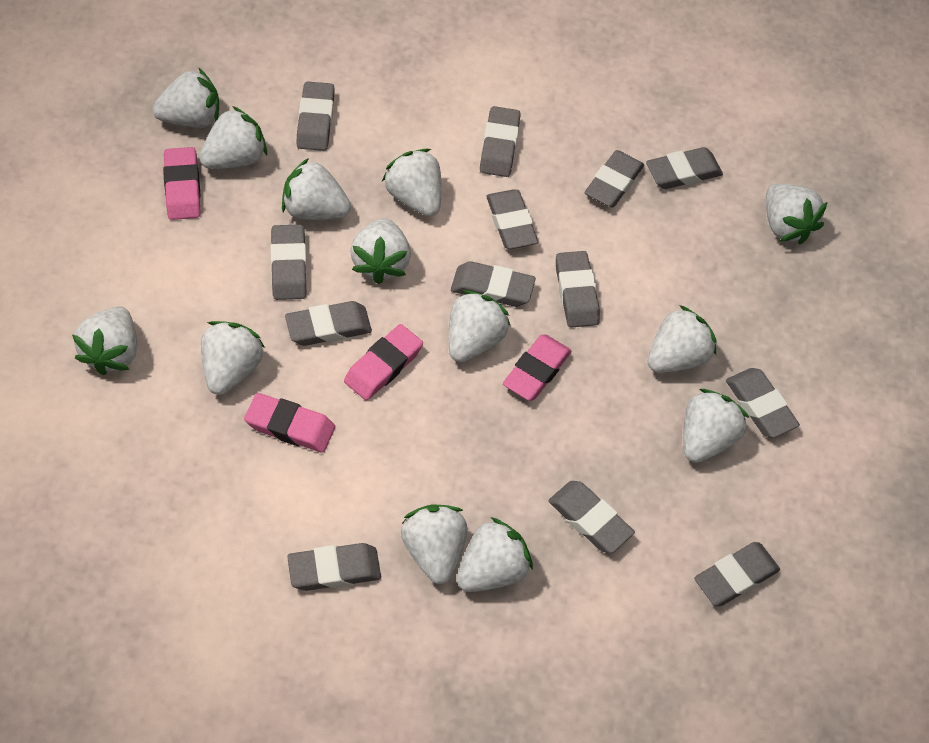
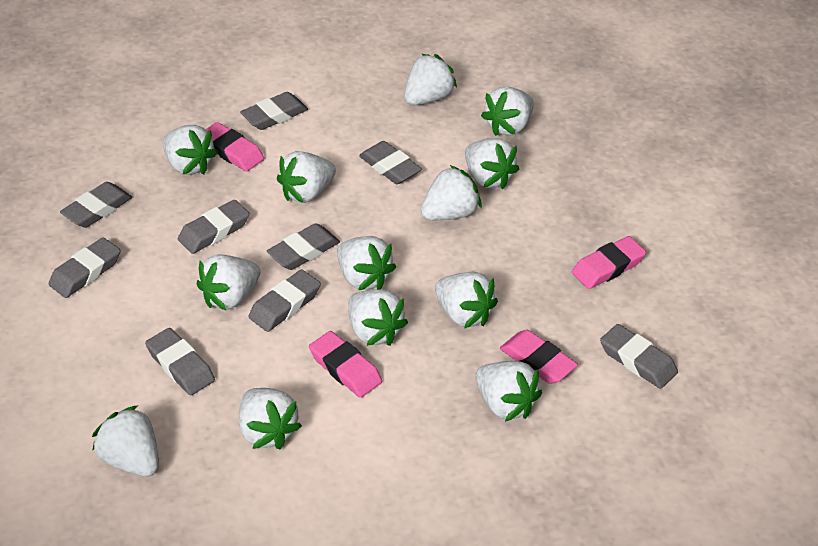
grey eraser: [270,225,307,300] [285,301,372,346] [287,543,381,591] [296,81,335,151] [451,261,536,307] [480,106,521,177] [486,190,538,249] [549,481,635,553] [556,251,600,328] [584,150,644,207] [646,147,723,189] [694,542,780,606] [726,368,800,438] = 13 -> [49,238,120,298] [60,182,132,228] [145,328,215,395] [178,200,249,254] [240,92,308,130] [248,270,321,332] [267,223,340,270] [359,141,422,184] [600,324,678,389] = 9

